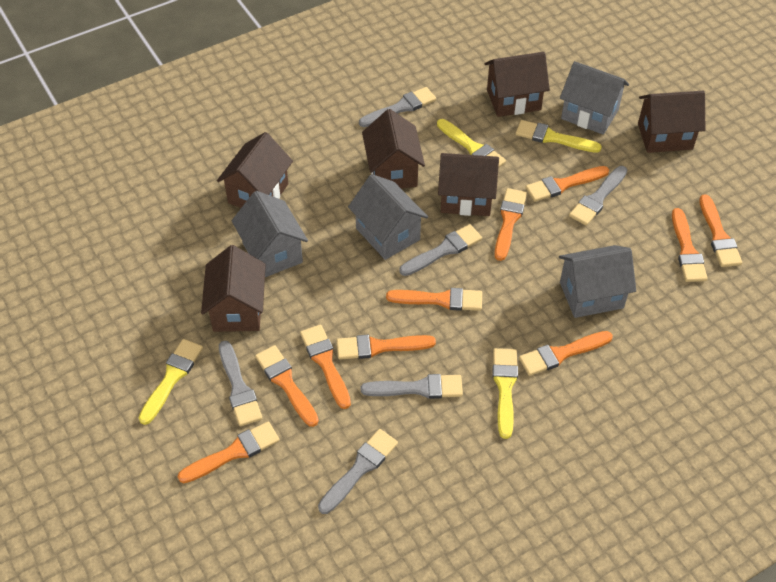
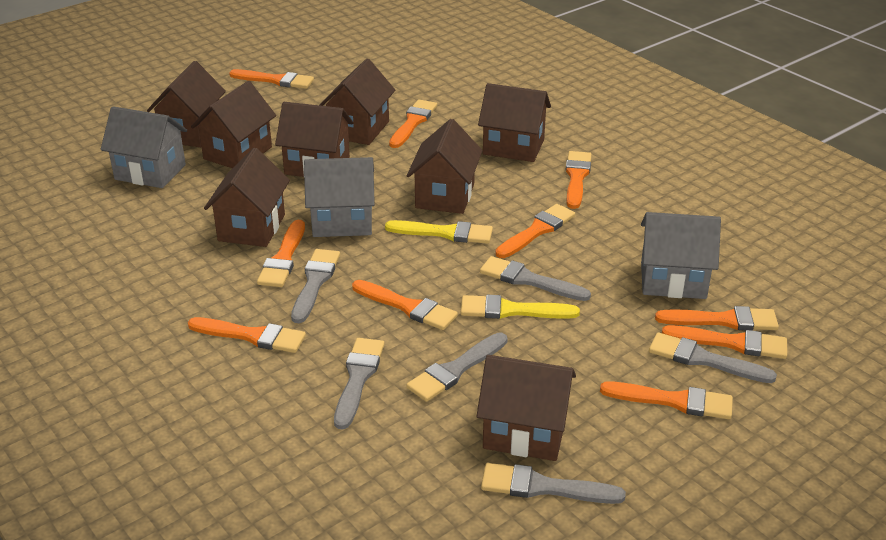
brown house: [201,245,266,332] [217,132,293,208] [362,109,425,189] [438,153,499,216] [485,52,550,117] [638,91,705,153] = 6 -> [147,61,226,147] [191,81,276,168] [204,148,290,247] [275,102,353,177] [320,59,395,145] [407,119,483,214] [477,355,576,461] [478,83,551,162] = 8
grey house: [232,191,308,277] [348,174,428,260] [559,245,636,318] [560,61,629,135] = 4 -> [101,106,187,188] [304,157,375,237] [641,212,721,299] = 3
yellow brush: [139,339,203,425] [437,119,506,168] [493,348,518,439] [516,120,602,153] = 4 -> [385,220,493,244] [461,295,580,319] = 2

